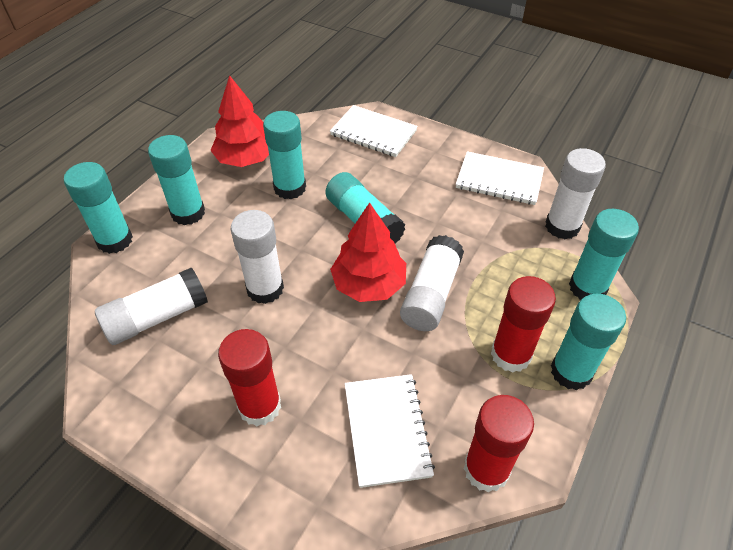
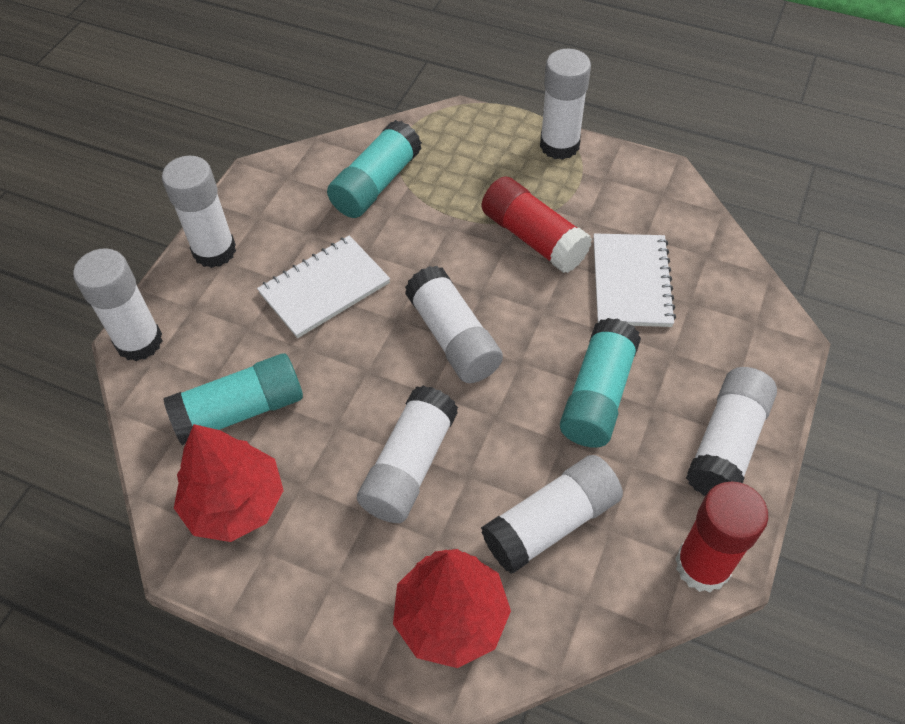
red glue stick: [218,329,281,427] [464,395,534,493] [491,276,556,373] = 3 -> [482,177,592,273] [675,481,768,592] = 2
turquoise glue stick: [64,162,133,254] [148,135,205,225] [263,111,306,199] [325,172,405,244] [551,294,626,390] [569,209,639,300] = 6 -> [163,353,303,445] [327,120,422,218] [560,318,641,448] = 3
white glue stick: [95,268,208,345] [231,210,284,304] [400,235,464,331] [545,148,606,240] = 4 -> [73,248,163,361] [162,156,236,268] [357,386,458,523] [405,266,503,383] [481,455,623,574] [540,49,591,160] [686,367,777,496] = 7
white notebook: [330,105,418,157] [345,374,435,488] [456,151,544,205] = 3 -> [257,235,390,338] [594,233,676,327] = 2

